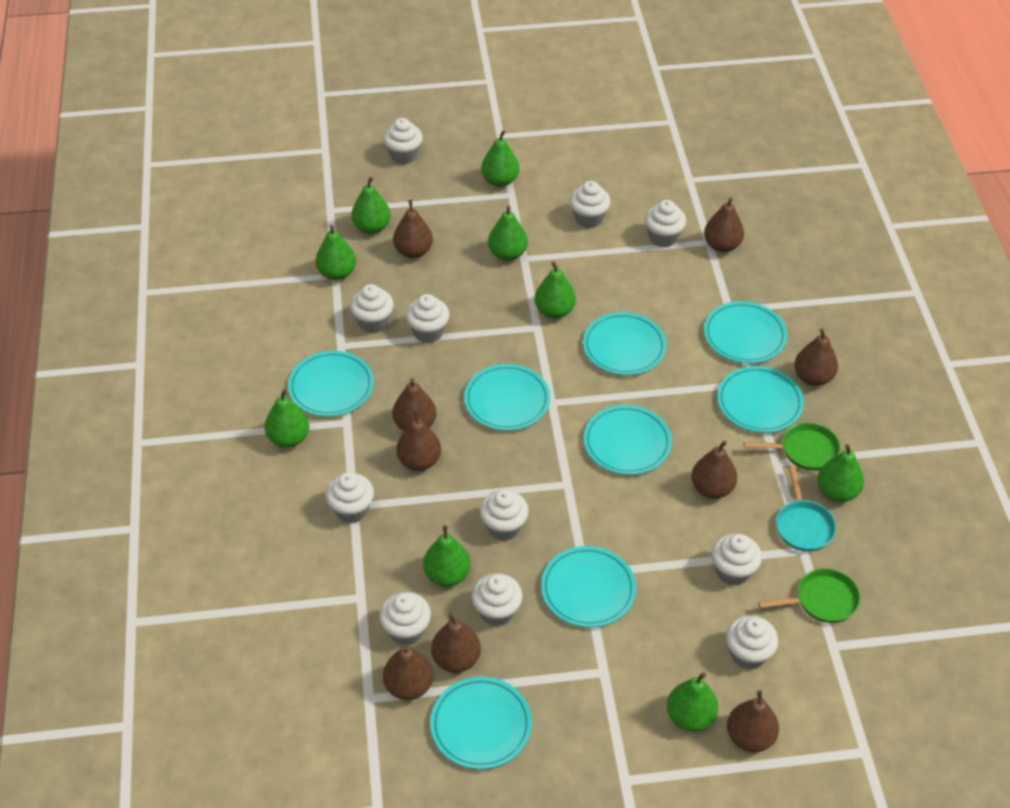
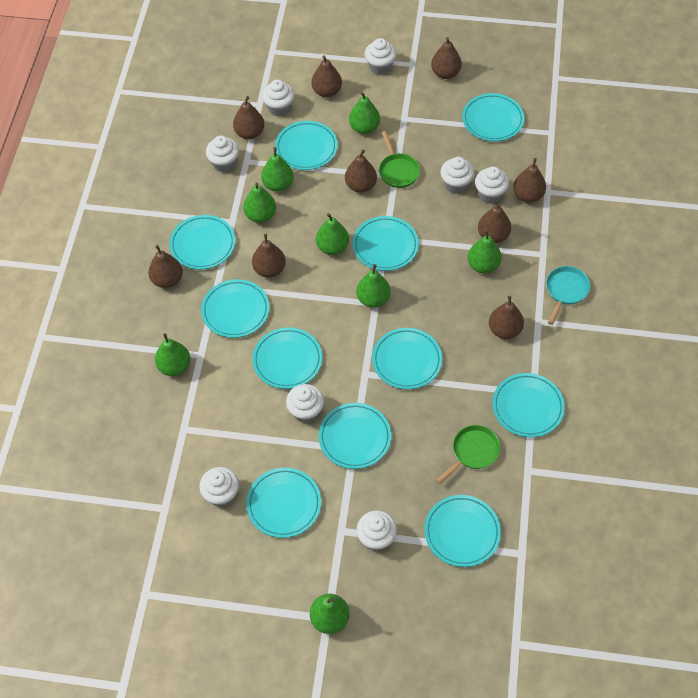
green pear: [265,389,309,448] [315,225,356,280] [351,177,391,234] [423,525,471,587] [481,130,519,187] [488,206,528,261] [535,262,576,319] [667,672,718,732] [818,444,864,502] = 9 -> [155,333,190,376] [243,182,276,223] [261,147,294,192] [310,594,350,634] [316,213,349,255] [349,92,380,134] [356,264,391,308] [467,230,502,273] = 8
turquoise plate: [288,351,374,417] [430,677,532,769] [464,364,550,431] [541,546,636,627] [583,312,667,375] [584,405,672,475] [704,301,787,363] [717,366,804,433] = 8 -> [169,215,235,270] [201,279,269,338] [246,468,321,538] [252,327,322,389] [275,121,338,170] [319,403,391,469] [353,216,419,271] [372,328,442,389] [425,495,501,567] [462,93,524,141] [492,373,565,437] = 11
white cupcake: [325,472,374,523] [350,284,394,333] [379,592,431,645] [383,118,423,164] [406,294,450,343] [471,573,523,627] [480,489,529,541] [570,181,611,228] [645,200,686,247] [712,534,762,586] [726,615,778,670] = 11 -> [199,467,239,507] [206,136,239,173] [262,80,295,116] [286,384,324,423] [356,510,397,551] [364,38,396,75] [441,157,475,194] [475,167,509,204] = 8

